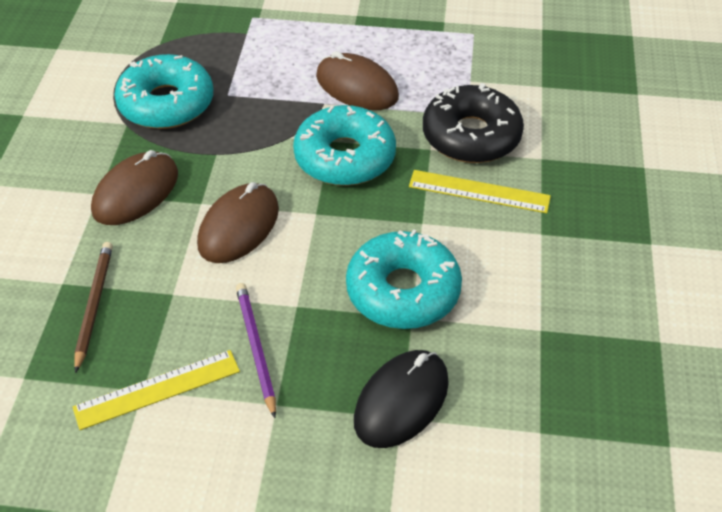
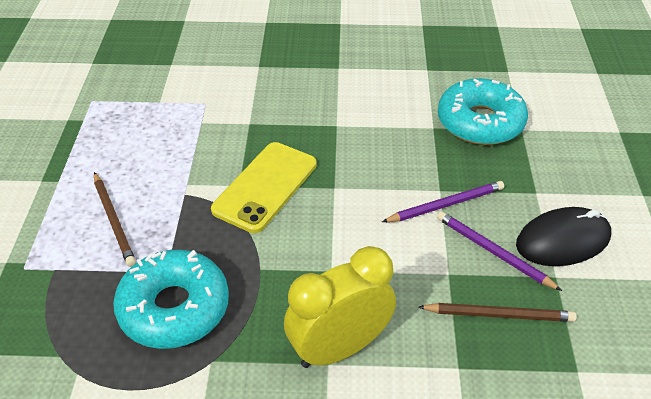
black donut: [423,83,524,163] = 1 -> none = 0
brown mouse: [91,150,178,225] [197,182,279,263] [316,51,399,110] = 3 -> none = 0
brown pencil: [75,242,113,373] = 1 -> [94,172,136,267] [419,303,577,322] = 2
purple pencil: [236,283,276,418] = 1 -> [382,181,504,222] [437,211,562,291] = 2
turquoise donut: [114,54,213,129] [293,105,396,186] [346,230,462,329] = 3 -> [113,250,229,349] [438,78,528,145] = 2
yellow clock: none = 0 -> [284,246,396,368] = 1
yellow phone: none = 0 -> [211,142,317,233] = 1
yellow ruler: [73,350,240,430] [409,170,551,213] = 2 -> none = 0

